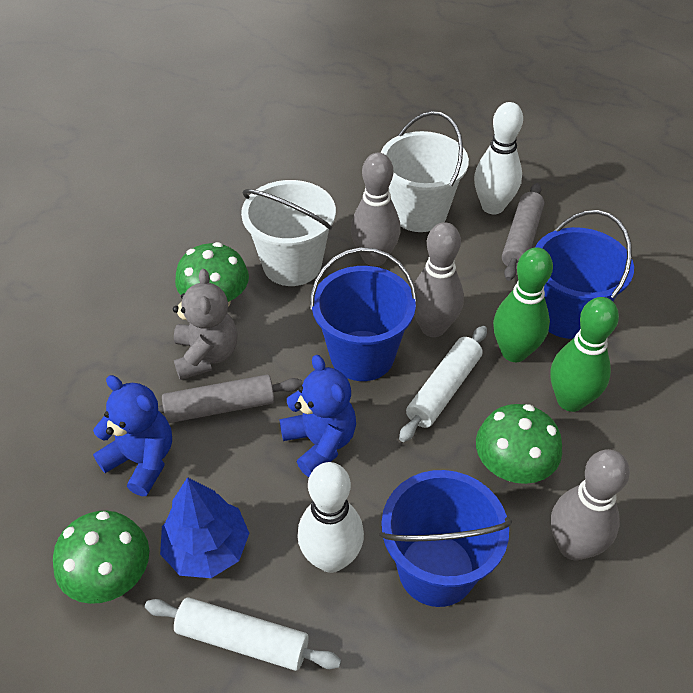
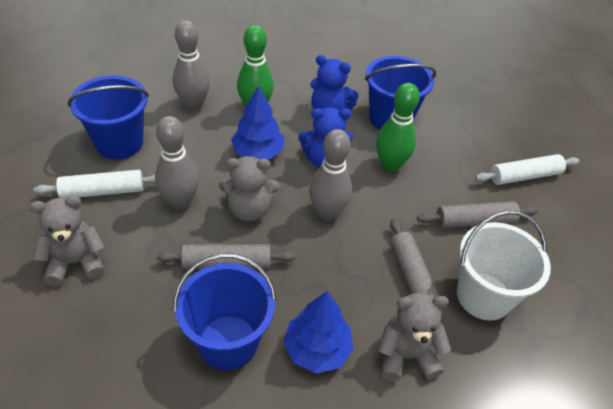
blue tree: [160,477,249,578] = 1 -> [231,86,284,160] [283,291,354,373] = 2
green mushroom: [53,511,149,604] [175,242,249,307] [476,404,562,484] = 3 -> none = 0
grey rolling pin: [158,375,303,423] [502,183,544,281] = 2 -> [156,244,295,269] [390,219,444,325] [417,201,538,228] = 3
grey teddy bear: [173,269,237,380] = 1 -> [30,196,105,286] [219,156,280,221] [378,293,451,381] = 3
white bowling pin: [297,462,364,573] [474,102,523,214] = 2 -> none = 0
white bucket: [241,180,336,286] [380,111,469,232] = 2 -> [457,211,551,321] = 1

